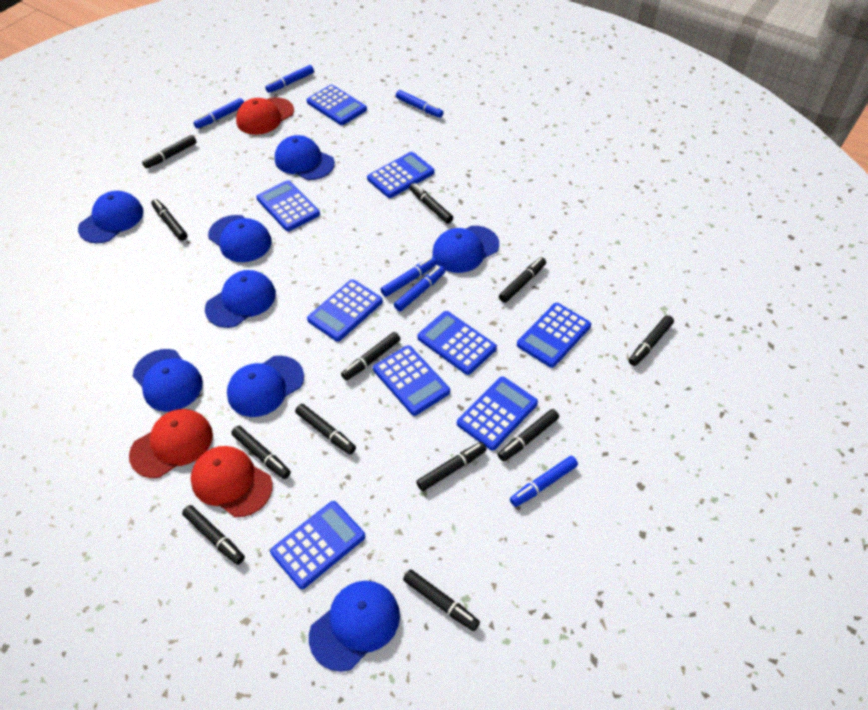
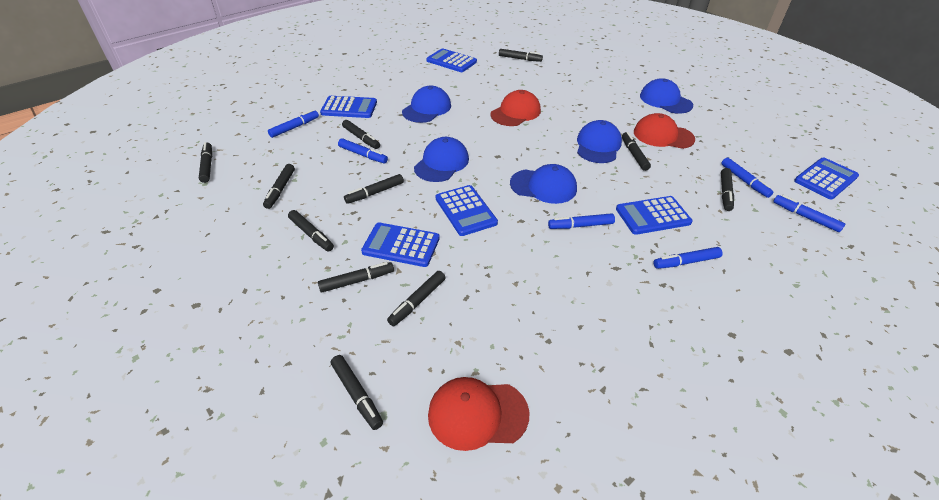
black marker: [142,135,197,169] [151,199,187,241] [182,505,245,565] [231,426,291,479] [295,404,356,454] [341,332,400,381] [403,569,480,631] [409,183,453,224] [416,442,486,491] [498,409,559,462] [499,257,546,303] [629,315,674,366] = 12 -> [199,142,212,183] [263,164,295,209] [288,210,334,251] [318,262,394,292] [331,355,383,430] [342,120,380,149] [344,174,404,204] [387,271,446,326] [499,49,543,62] [622,132,651,171] [721,168,734,211] = 11
blue calculator: [256,180,320,231] [270,501,365,589] [306,85,367,125] [307,279,383,341] [367,152,435,198] [373,345,450,416] [417,311,497,375] [457,377,538,450] [517,303,591,368] = 9 -> [320,96,377,118] [361,222,440,267] [426,48,477,72] [436,185,498,236] [616,196,693,235] [794,158,859,200] = 6
blue cap: [78,191,144,243] [133,349,203,412] [205,270,276,328] [208,215,272,262] [227,356,304,417] [275,135,335,180] [309,581,400,672] [432,226,499,273] = 8 -> [402,86,451,123] [414,137,469,182] [510,164,577,204] [577,120,622,163] [640,78,693,114] = 5

